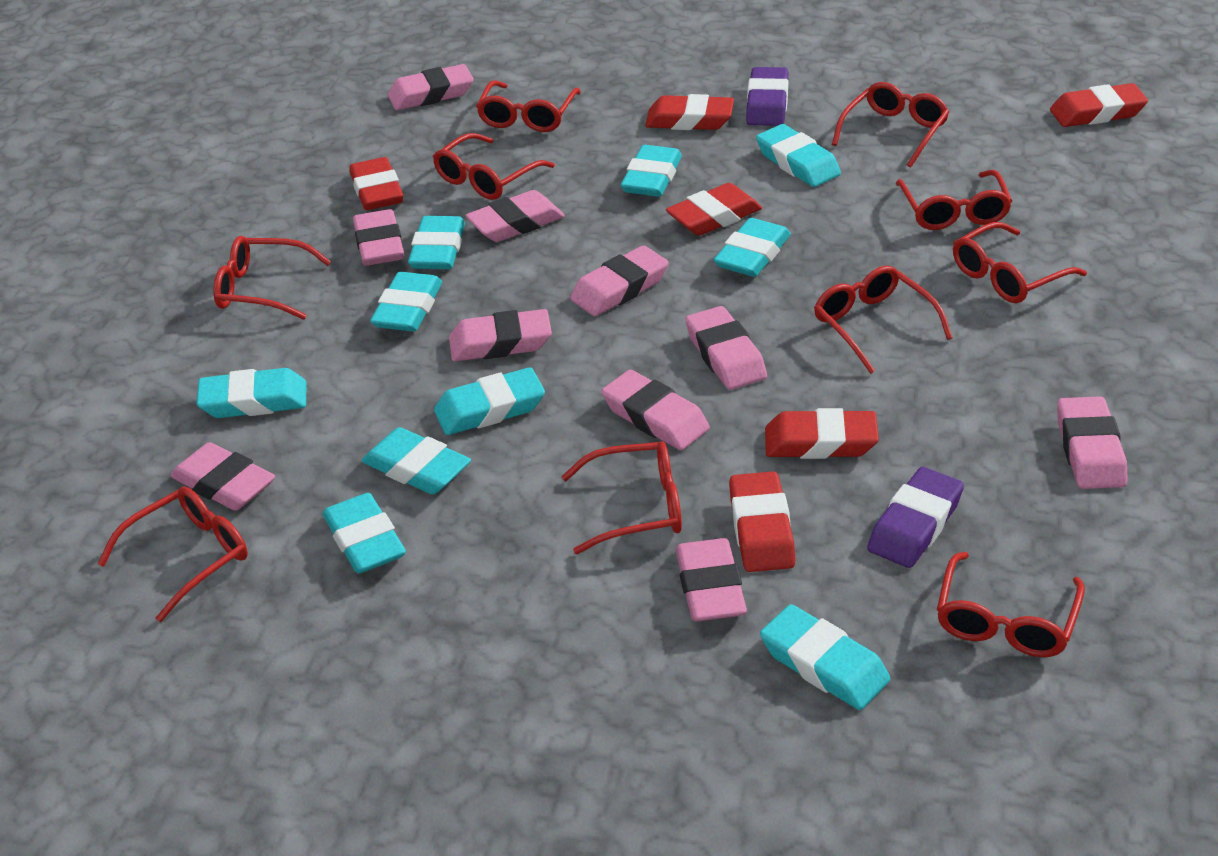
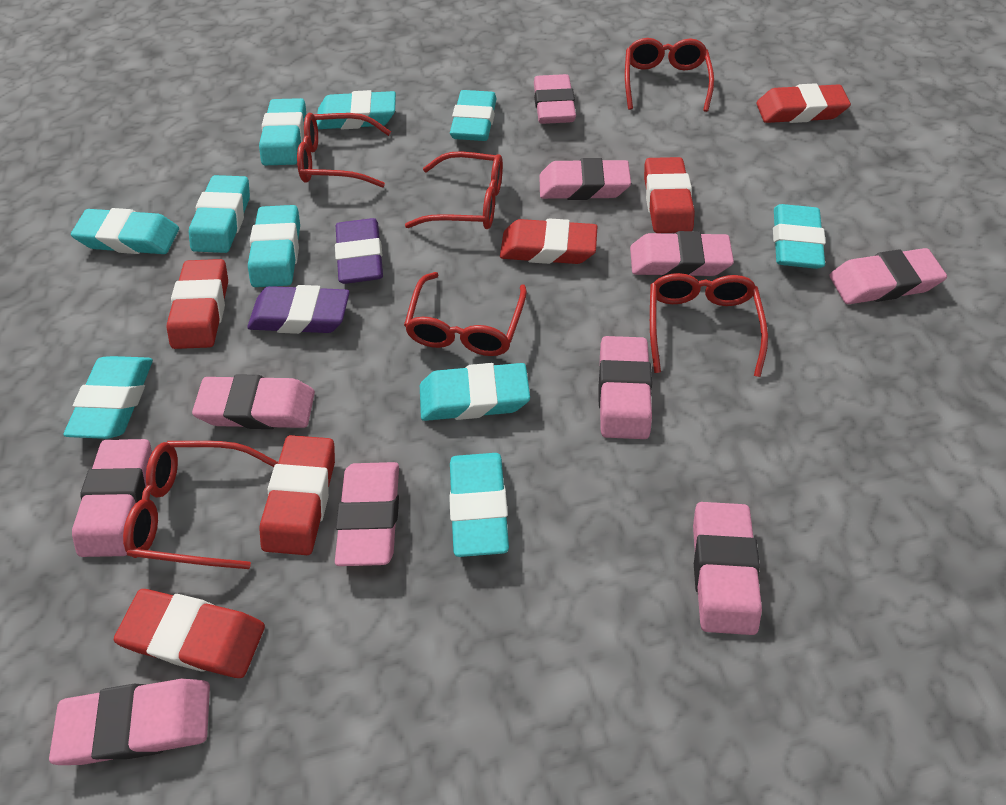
red glasses: [98,487,248,622] [213,236,331,320] [433,133,555,200] [476,80,581,132] [561,441,682,554] [814,266,953,374] [832,82,949,167] [896,170,1012,230] [937,552,1085,657] [953,222,1087,303] = 10 -> [123,441,278,569] [297,112,391,188] [404,272,527,356] [405,151,503,229] [625,38,714,112] [650,273,768,377] = 6

